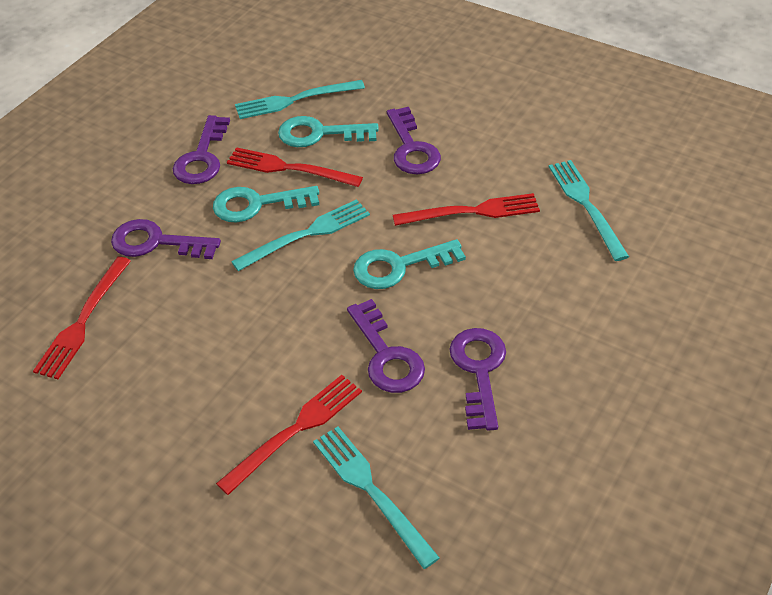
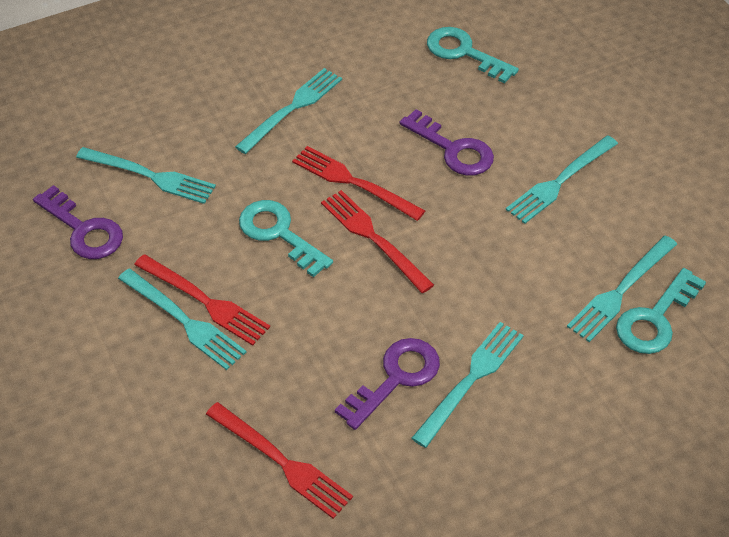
purple key: [111,219,221,259] [173,115,230,184] [347,299,425,393] [387,107,441,174] [450,328,506,431] = 5 -> [33,185,123,259] [335,338,440,430] [400,109,494,176] = 3
turquoise fork: [231,199,370,271] [235,80,365,119] [313,426,440,569] [549,160,629,261] = 4 -> [76,147,216,204] [118,269,246,370] [235,68,342,154] [411,322,524,448] [506,135,618,224] [567,235,677,342] = 6

